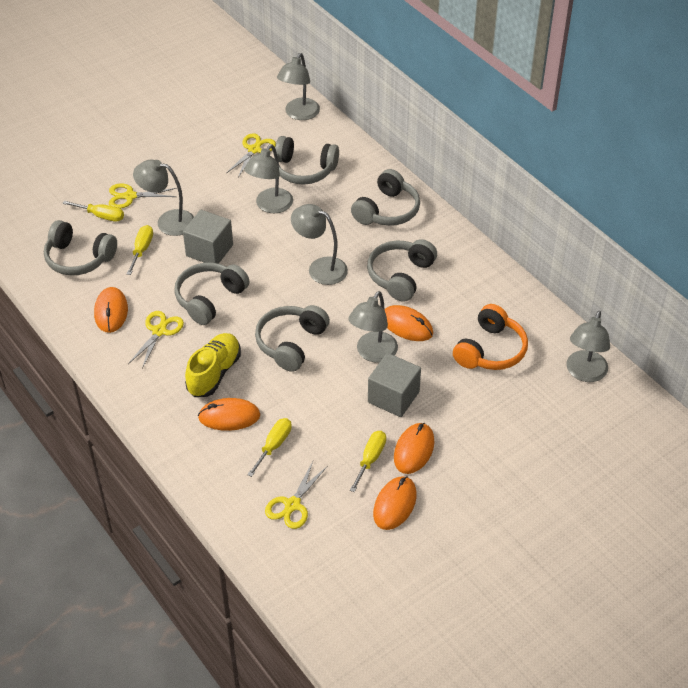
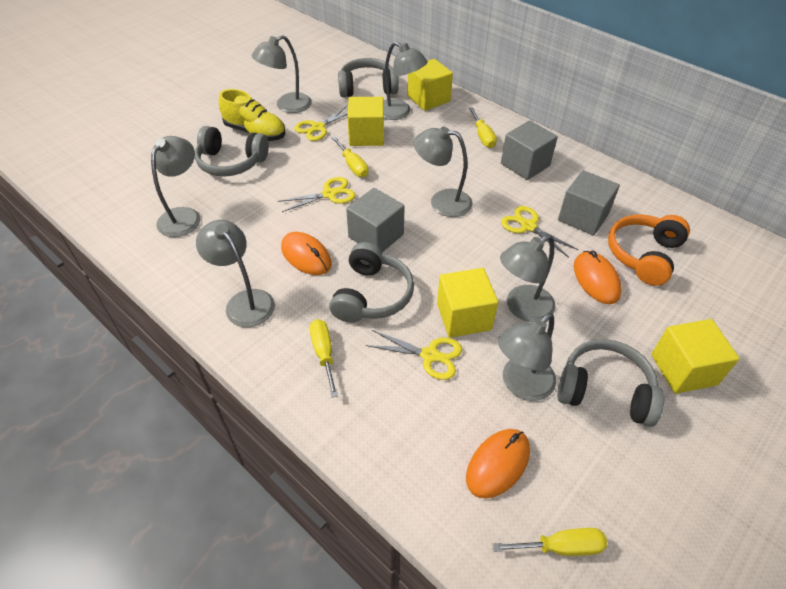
grey cube: [183,210,233,264] [368,353,421,417] = 2 -> [346,188,405,252] [501,120,558,180] [558,170,620,236] = 3
grey headphones: [44,220,117,275] [174,263,249,325] [255,305,330,372] [274,136,339,185] [351,169,420,226] [367,239,437,302] = 6 -> [195,126,269,176] [329,242,414,323] [338,58,399,97] [557,339,664,427] = 4
grey lamp: [133,160,194,236] [244,144,293,213] [277,53,320,120] [291,204,348,285] [348,291,398,363] [566,311,610,382] = 6 -> [151,136,200,237] [196,220,275,327] [251,35,312,113] [384,42,428,120] [414,126,472,217] [498,313,556,401] [500,235,556,322] = 7
orange mouse: [94,287,128,333] [198,398,260,431] [373,476,417,530] [384,305,433,341] [394,423,435,474] = 5 -> [281,232,332,275] [466,429,530,499] [574,251,622,304] = 3
yellow cube: none = 0 -> [347,97,384,146] [407,59,453,111] [437,268,498,338] [651,319,740,394] = 4

